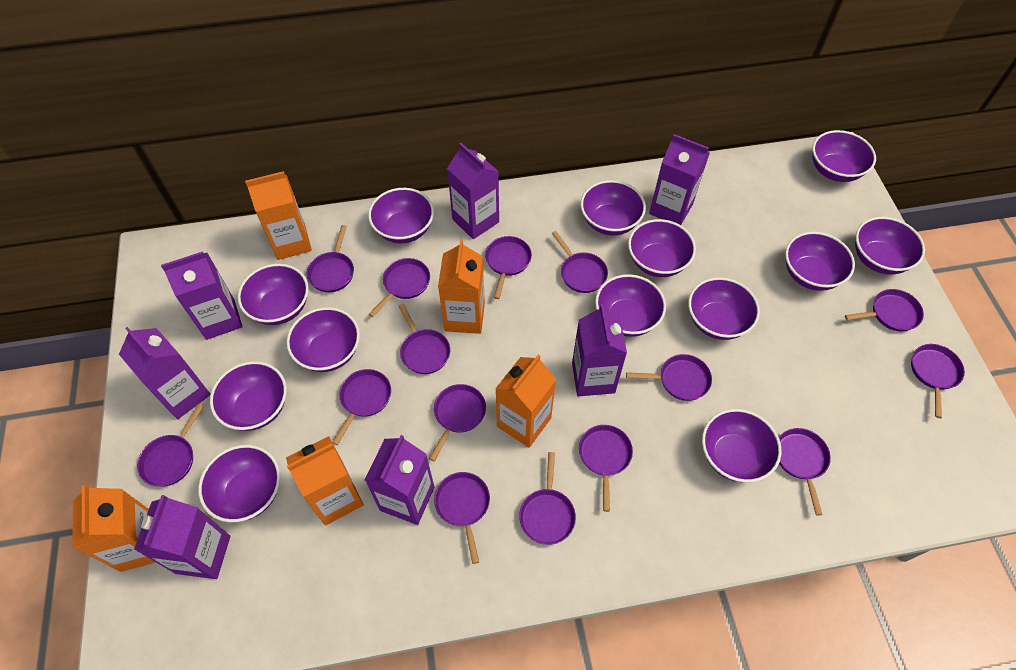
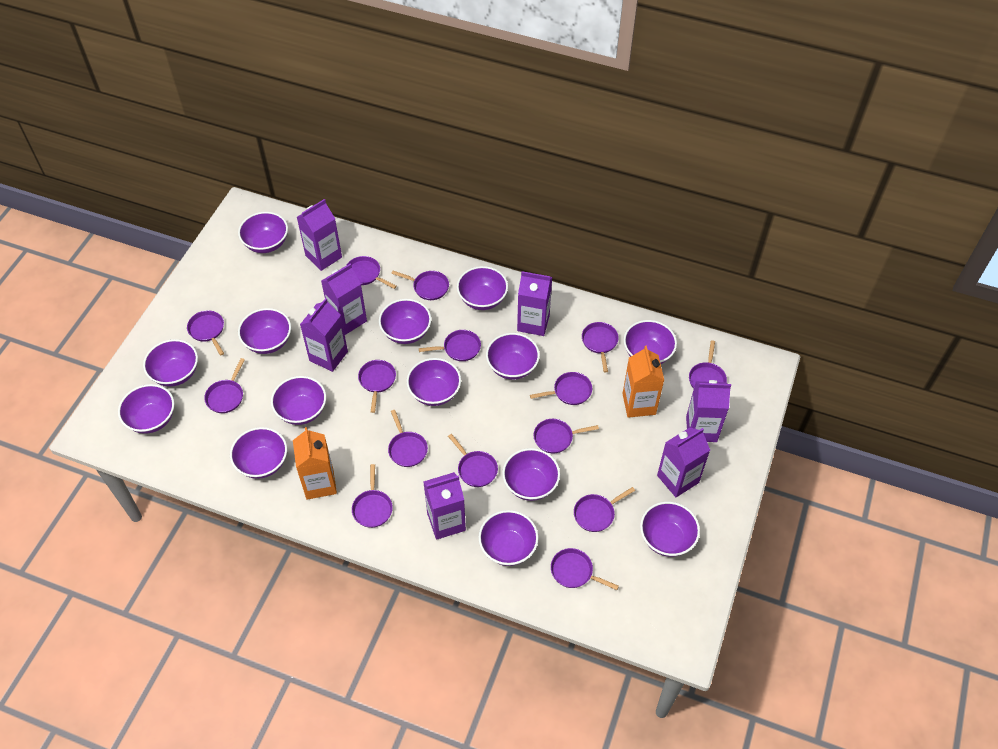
orange carton: [72,485,156,572] [245,171,312,260] [286,436,364,526] [438,240,485,334] [495,355,556,448] = 5 -> [293,427,337,500] [622,346,664,418] = 2
purple bowl: [198,445,280,522] [210,361,287,431] [238,264,309,325] [287,307,360,372] [368,188,434,243] [580,180,646,236] [595,274,666,337] [628,219,696,277] [688,277,760,340] [702,409,781,483] [785,232,855,291] [812,130,876,182] [855,217,925,275] = 13 -> [118,384,174,434] [143,339,198,387] [230,427,287,479] [238,212,288,253] [238,308,291,354] [271,376,326,425] [379,299,431,344] [407,358,461,406] [457,266,508,310] [479,510,538,566] [486,333,540,380] [502,448,560,501] [624,320,677,364] [640,502,700,557] = 14

